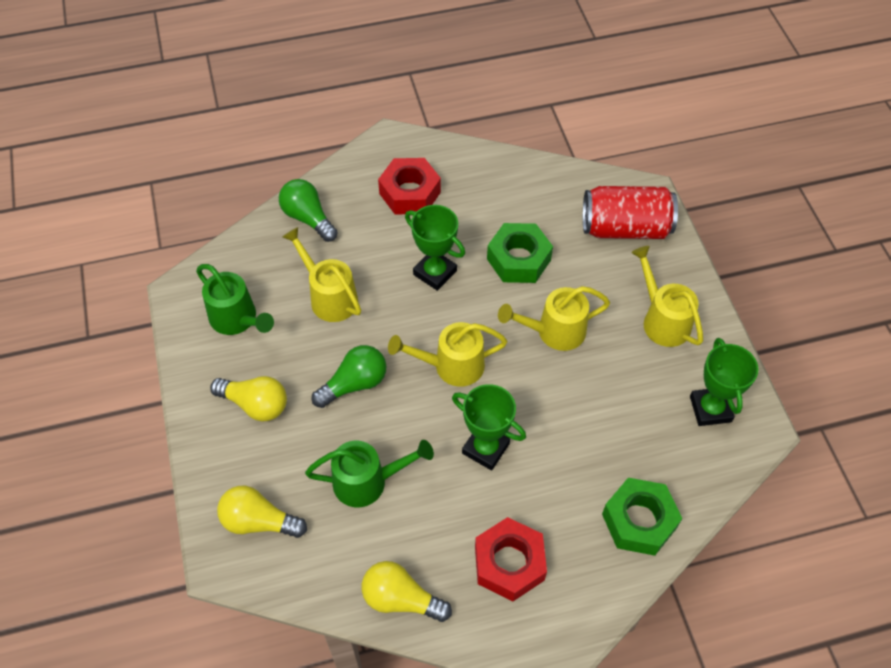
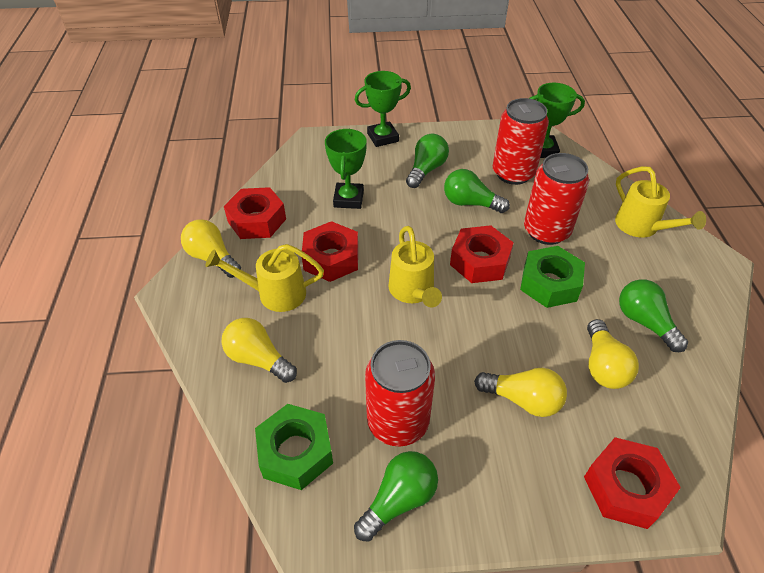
green light bulb: [279,179,338,242] [312,345,386,408] = 2 -> [354,451,438,542] [406,134,449,188] [444,169,510,213] [619,279,688,352] = 4
green watering can: [196,264,274,335] [305,440,434,507] = 2 -> none = 0
red can: [583,186,678,239] = 1 -> [365,340,435,446] [493,98,549,185] [524,153,589,245] = 3
red nut: [378,158,441,215] [475,517,547,601] = 2 -> [224,187,286,239] [302,221,358,282] [450,225,514,283] [584,437,681,529] = 4
yellow light bulb: [210,376,287,421] [217,486,307,538] [362,561,452,622] = 3 -> [181,219,241,278] [221,318,297,383] [474,368,567,417] [587,319,639,389] = 4
yellow watering can: [283,227,361,322] [388,322,507,387] [498,286,610,351] [631,246,703,347] = 4 -> [205,244,324,312] [388,226,442,308] [615,166,706,238] = 3

